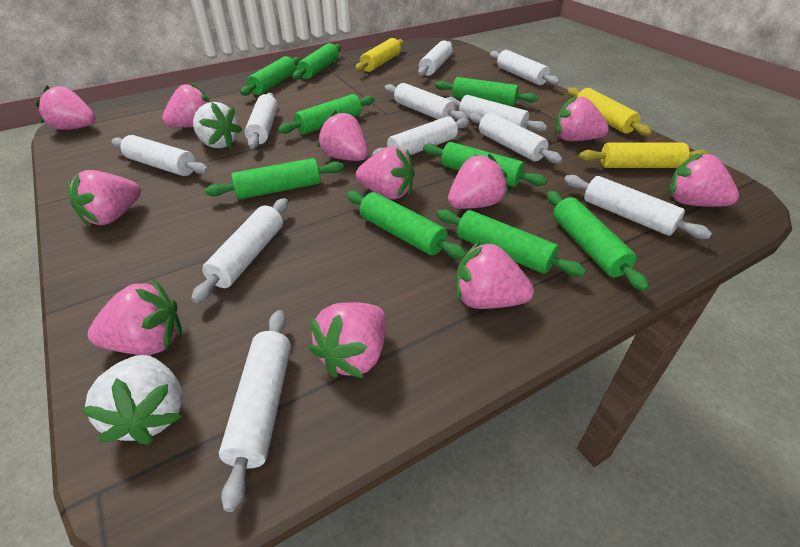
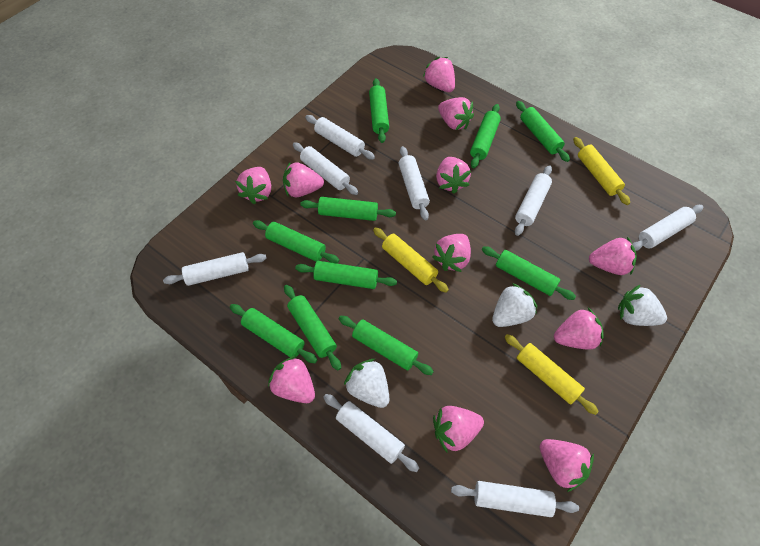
green rolling pin: [205,158,344,199] [240,56,301,96] [278,94,375,134] [293,43,341,80] [346,191,466,259] [423,142,547,187] [435,77,538,106] [437,209,586,277] [547,191,649,291] = 9 -> [230,304,317,363] [253,220,339,263] [284,285,341,370] [295,261,397,289] [300,197,396,221] [339,316,434,375] [369,78,389,143] [470,104,501,168] [482,246,576,300] [516,101,570,162] = 10
white rolling pin: [111,135,208,176] [191,198,288,303] [219,310,291,512] [245,93,278,148] [372,117,470,156] [385,83,468,120] [418,40,453,76] [446,95,547,132] [469,112,563,164] [490,50,560,85] [564,175,712,239] = 11 -> [163,252,267,286] [293,142,358,195] [305,115,375,160] [323,394,419,472] [399,146,430,220] [451,481,579,517] [515,165,552,236] [633,205,703,251] = 8
white strawberry: [80,355,183,445] [193,102,242,148] = 2 -> [344,359,390,408] [492,283,537,327] [618,284,667,326] = 3

